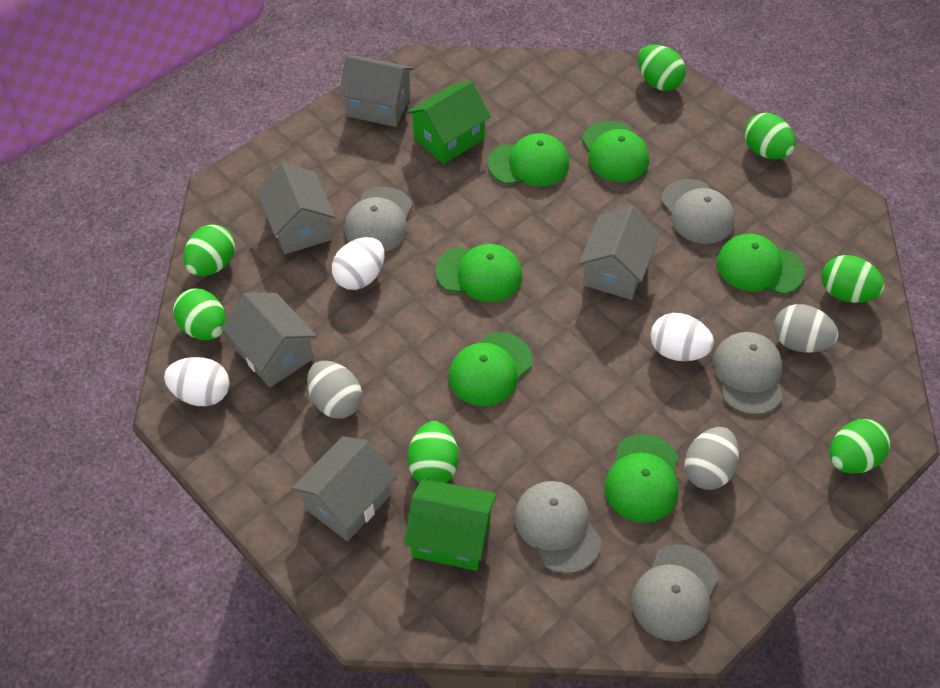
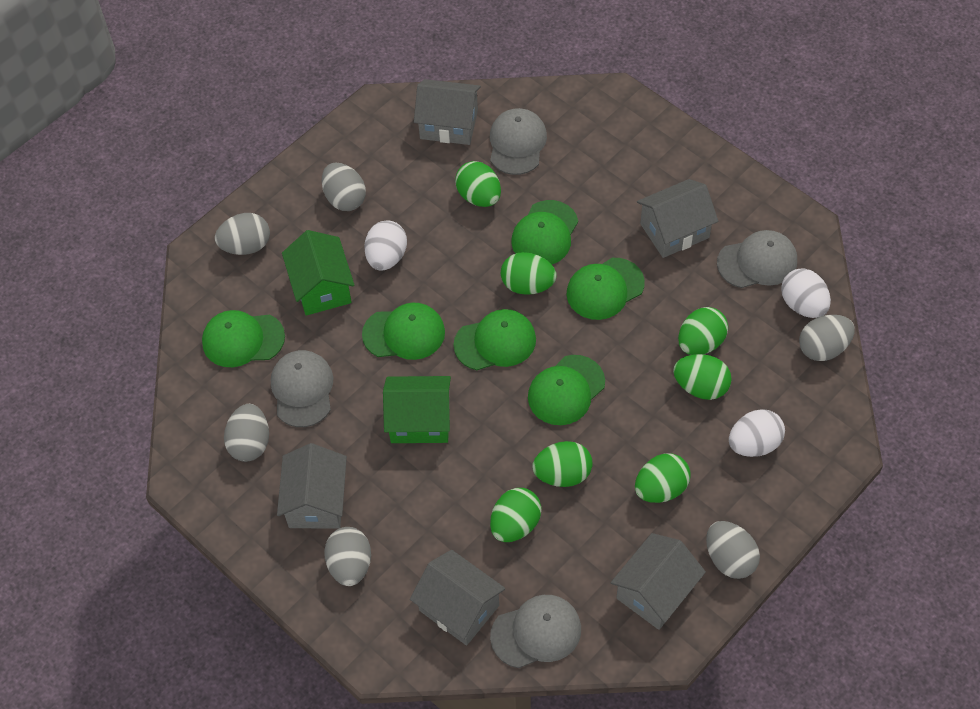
grey cap: [344,187,413,252] [514,481,602,574] [632,544,719,641] [661,179,735,244] [713,332,783,415] = 5 -> [271,350,333,427] [490,108,547,175] [490,595,581,668] [717,230,797,288] = 4
grey egg: [307,361,362,419] [684,427,739,490] [774,304,838,353] = 3 -> [215,213,270,255] [224,404,269,462] [322,163,366,211] [324,527,371,586] [706,521,760,579] [799,315,855,361] = 6

